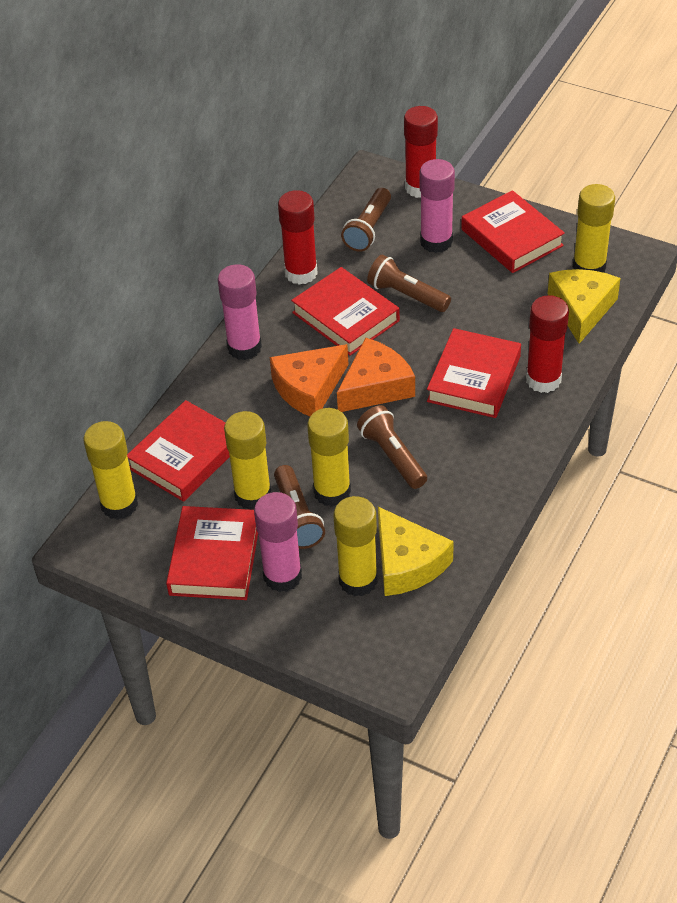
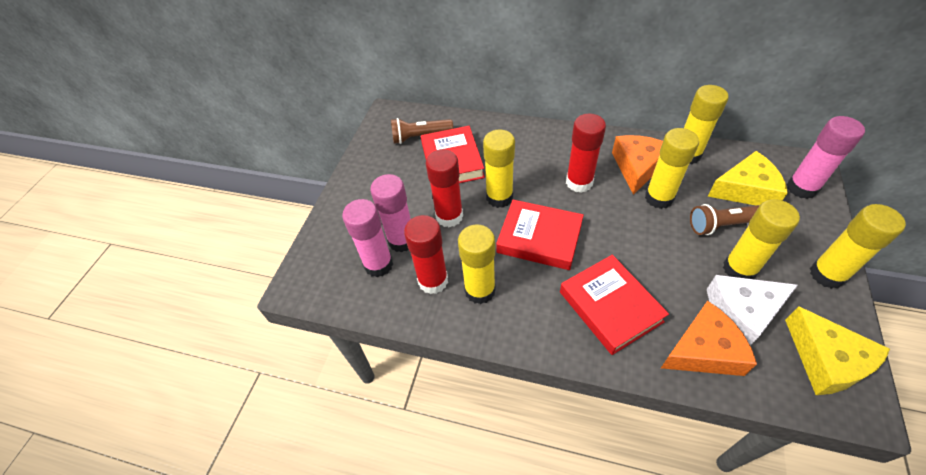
brown flashlight: [274,465,325,549] [341,188,391,252] [357,405,427,489] [367,255,451,312] = 4 -> [391,118,453,144] [690,204,760,235] = 2
red book: [127,400,230,502] [166,506,258,600] [291,267,400,356] [427,328,521,418] [461,190,565,273] = 5 -> [421,126,485,183] [496,200,584,270] [560,255,669,355] = 3
white cheese: none = 0 -> [707,275,798,346] = 1
yellow glue stick: [84,421,138,520] [224,411,271,510] [307,408,351,507] [333,496,378,596] [573,184,615,273] = 5 -> [458,224,496,304] [483,129,515,208] [645,128,699,209] [684,85,729,164] [723,199,800,279] [810,204,906,289] = 6

